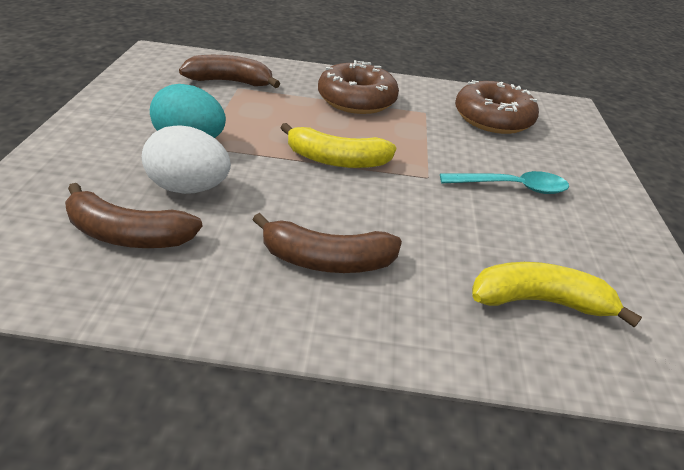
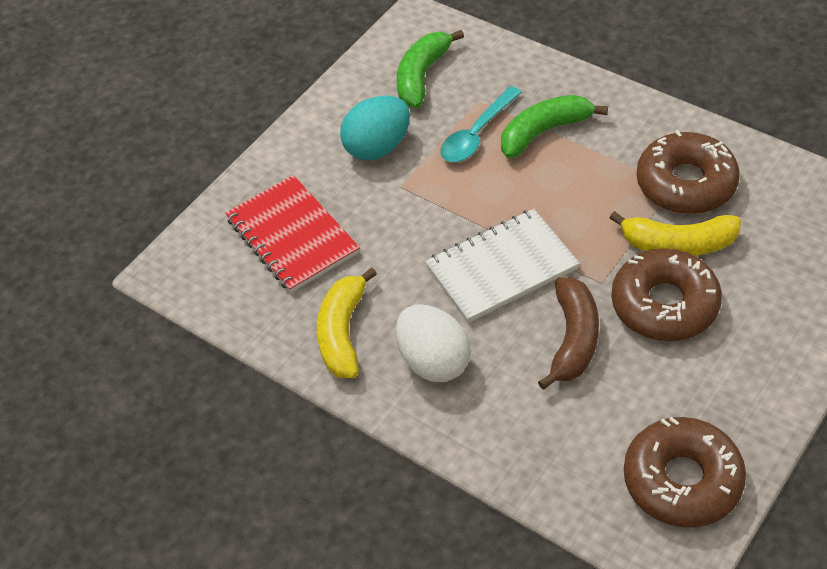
brown banana: [65,183,202,248] [179,55,280,88] [253,213,402,273] = 3 -> [538,277,599,390] = 1
brown donut: [318,60,399,114] [455,80,539,134] = 2 -> [611,248,722,341] [624,417,746,528] [637,130,740,214] = 3
green banana: none = 0 -> [397,30,464,108] [501,95,608,158] = 2
red notebook: none = 0 -> [225,175,360,293] = 1
white notebook: none = 0 -> [425,209,580,323] = 1

